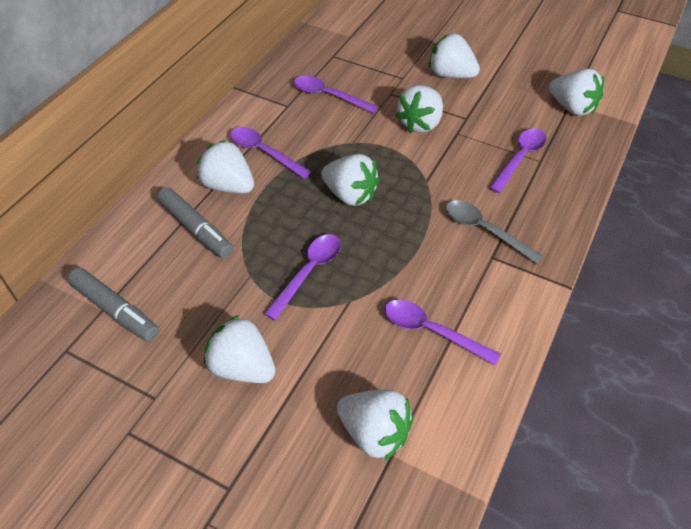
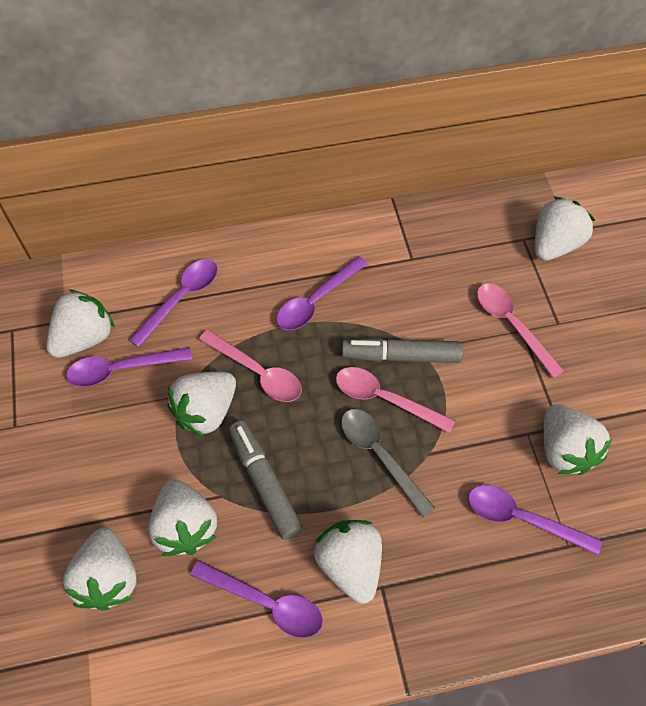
pink spoon: none = 0 -> [199,330,302,402] [336,367,455,433] [477,283,564,378] = 3

